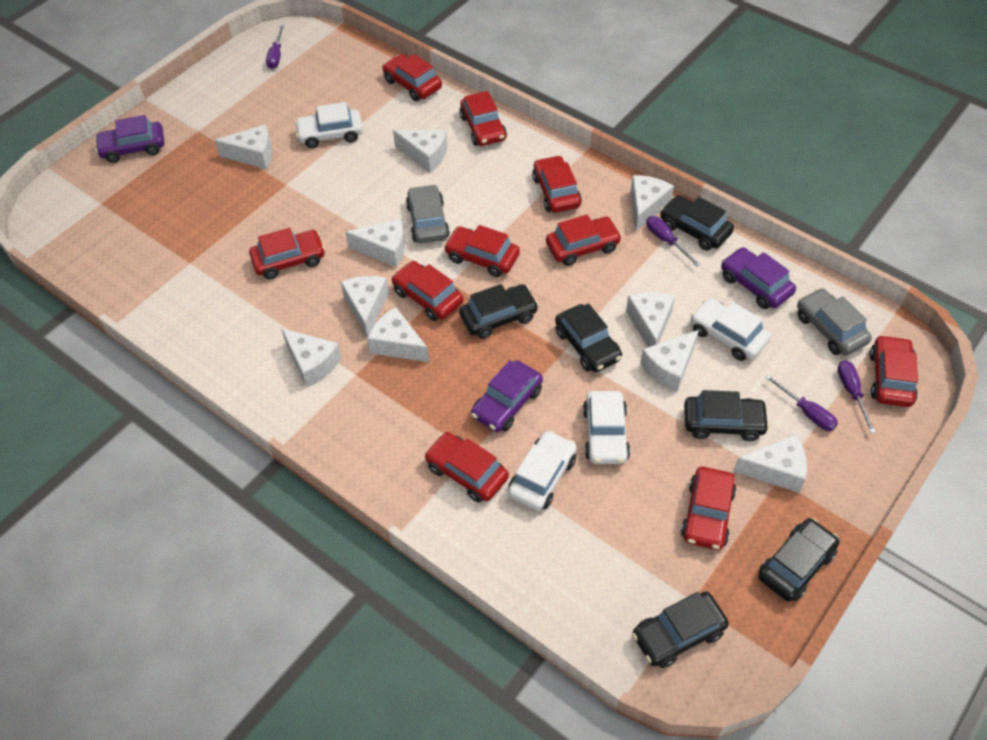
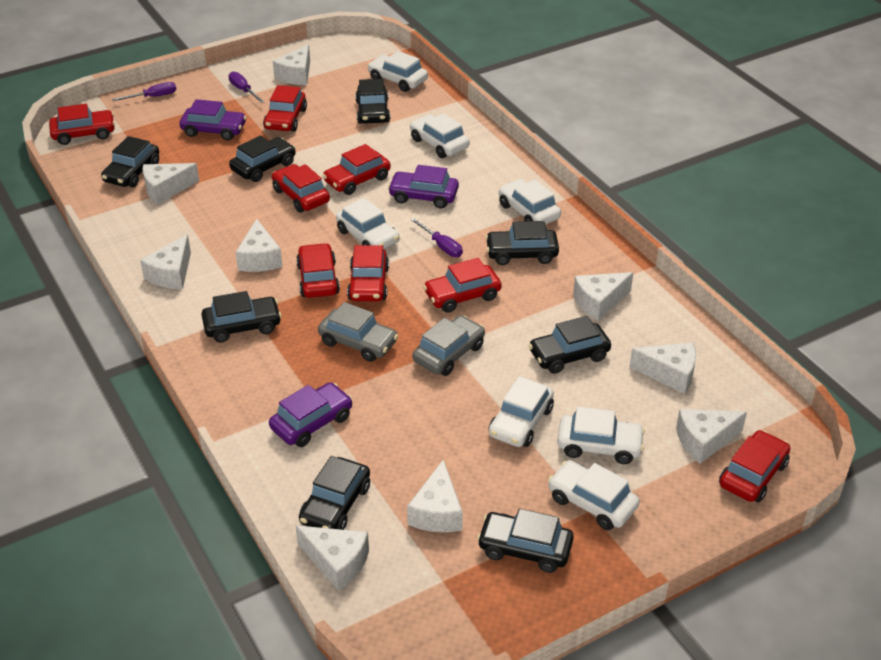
black car: [459,284,539,339] [555,303,622,372] [632,592,729,668] [660,195,734,251] [684,390,770,441] [759,518,839,602] = 6 -> [101,136,159,188] [201,291,282,343] [229,136,296,182] [299,456,370,530] [355,79,390,124] [477,509,574,573] [485,221,559,265] [529,316,611,374] = 8
purple screwdriver: [266,25,284,69] [646,216,700,266] [765,375,838,431] [837,360,876,433] = 4 -> [112,82,176,101] [229,71,264,103] [410,218,463,257] = 3
red car: [249,228,325,279] [382,54,442,101] [391,261,463,321] [424,432,509,503] [444,225,520,277] [460,91,507,146] [532,155,582,213] [546,214,622,266] [681,467,737,550] [870,335,918,407] = 10 -> [49,104,115,145] [263,85,307,132] [272,164,330,213] [296,243,340,298] [323,144,391,195] [347,245,389,301] [423,258,502,313] [719,430,790,503] = 8
white car: [294,102,363,148] [508,430,577,511] [583,391,630,464] [691,298,771,361] = 4 -> [336,198,400,249] [368,51,428,92] [410,113,470,158] [489,376,554,447] [499,179,561,225] [548,460,640,530] [557,407,645,464] = 7
white cheese: [215,124,272,169] [281,328,341,387] [341,276,389,337] [345,219,405,267] [367,307,429,362] [393,130,447,173] [626,292,675,347] [631,175,674,231] [640,330,699,392] [733,434,807,493] = 10 -> [140,235,191,289] [143,163,199,205] [236,219,283,272] [273,44,310,85] [295,525,369,591] [407,460,463,532] [573,272,633,321] [629,342,696,394] [676,409,747,464] = 9

